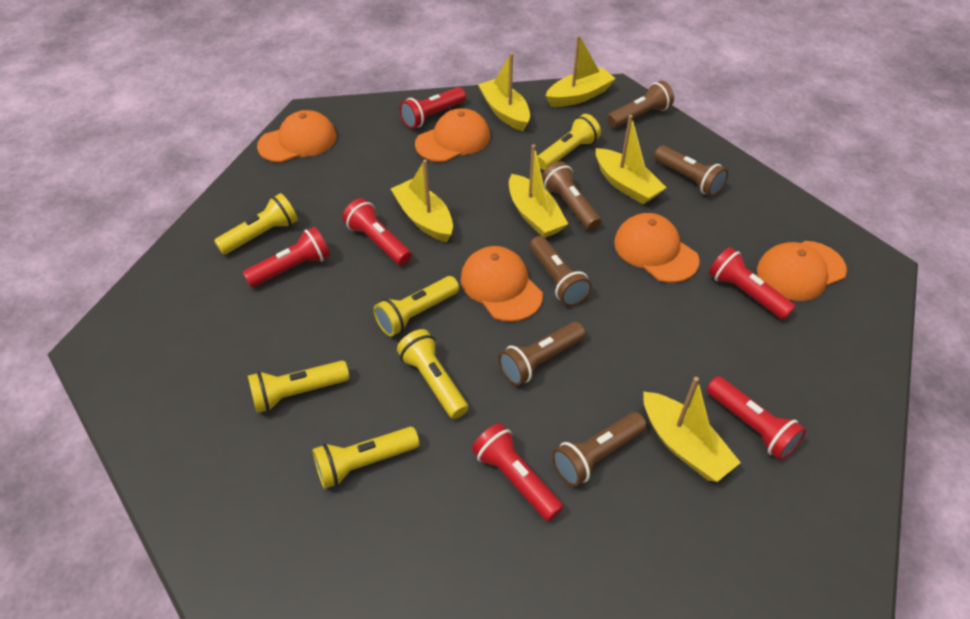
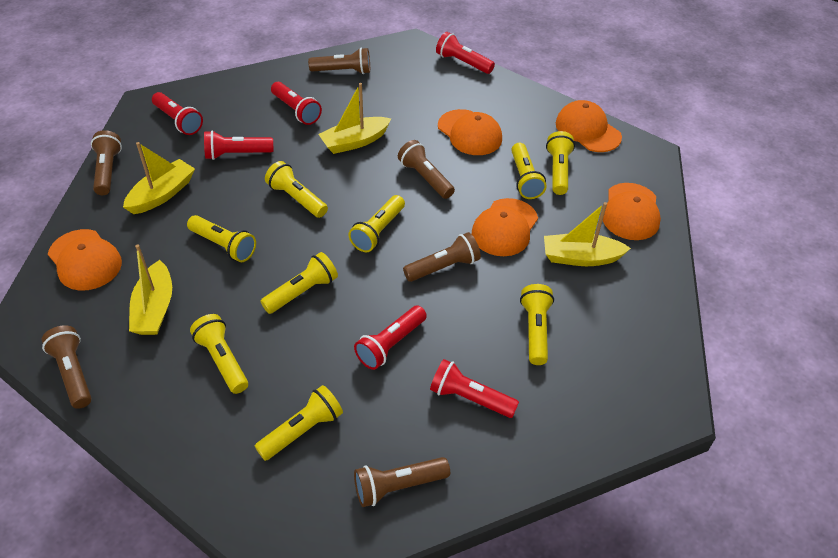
yellow boat: [391,160,453,242] [478,53,530,131] [509,144,568,238] [545,35,616,107] [596,115,667,204] [643,377,741,482] = 6 -> [123,142,195,214] [129,244,172,335] [318,83,391,154] [544,202,631,266] = 4
yellow flashlight: [214,193,298,255] [248,361,349,413] [312,427,419,489] [374,276,459,337] [397,329,468,419] [537,114,601,170] = 6 -> [187,215,256,262] [190,314,248,394] [255,385,343,461] [260,252,338,314] [265,161,328,218] [349,195,405,252] [511,143,547,199] [520,284,554,365] [546,131,575,195] = 9

